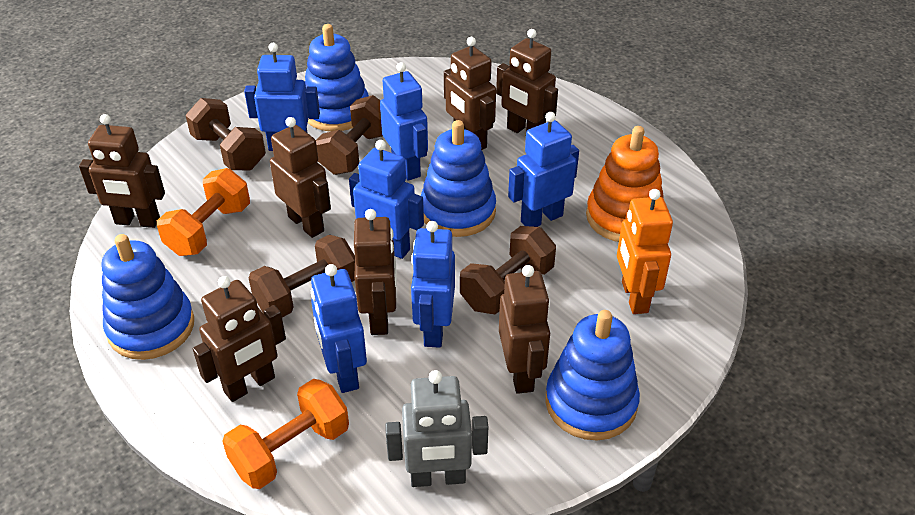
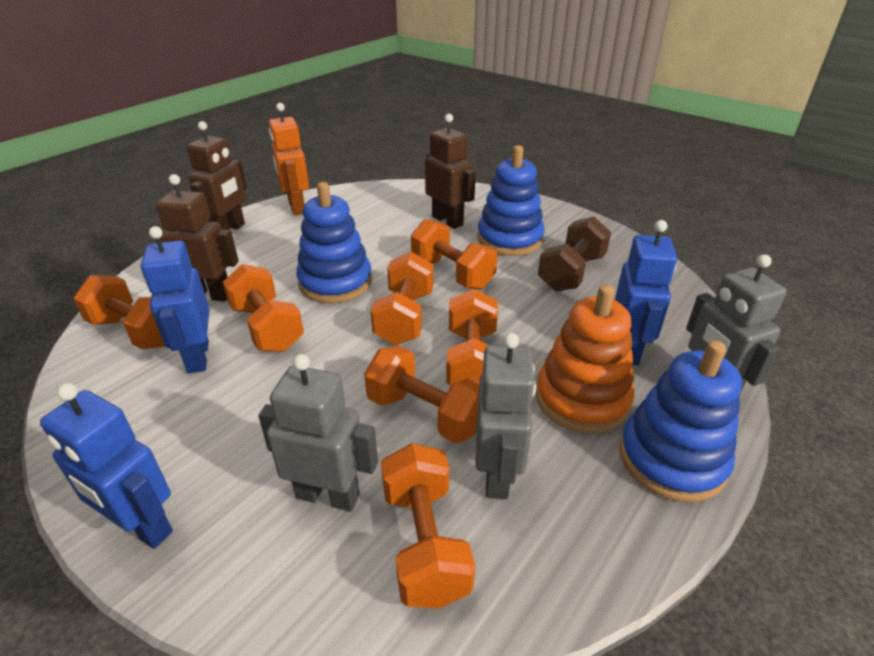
blue robot: [244,43,320,151] [311,264,367,393] [349,140,424,259] [380,62,428,181] [411,221,455,348] [508,112,579,227] = 6 -> [40,383,173,549] [141,226,210,373] [615,220,677,365] = 3
blue stacking toy: [101,234,194,360] [305,24,369,132] [421,120,496,237] [545,310,640,440] = 4 -> [296,182,372,303] [478,145,545,256] [619,341,742,502] = 3
brown dumbbell: [186,98,266,171] [249,235,355,317] [316,95,383,175] [460,226,556,314] = 4 -> [538,216,611,292] = 1
brown robot: [79,114,165,228] [193,276,286,402] [270,117,331,238] [354,209,397,335] [444,37,496,150] [496,29,558,133] [499,265,550,394] = 7 -> [156,174,239,302] [187,121,247,230] [425,114,476,229] = 3
grey robot: [385,370,488,487] = 1 -> [258,354,378,511] [475,333,536,499] [686,254,787,396] = 3
orange dumbbell: [157,168,250,256] [222,379,349,489] = 2 -> [73,276,165,349] [222,264,304,352] [364,346,480,443] [370,252,433,345] [381,443,475,609] [411,219,498,290] [446,289,498,385] = 7

